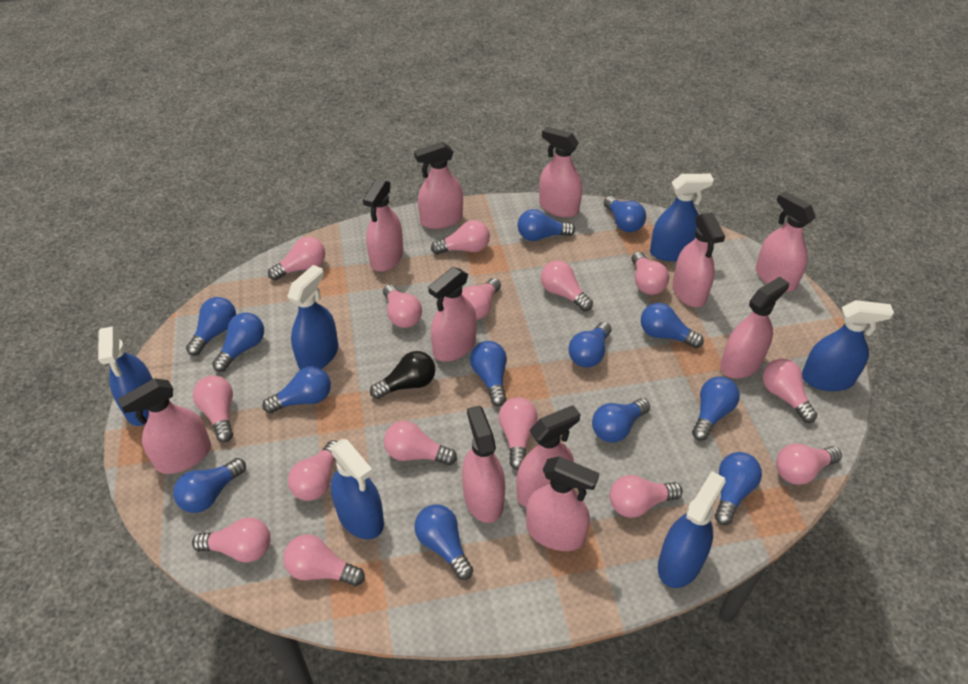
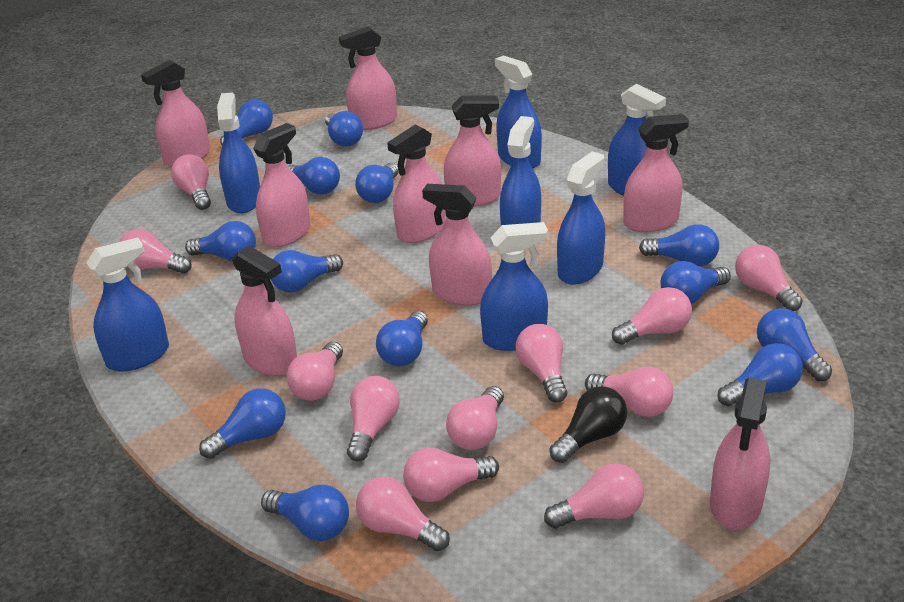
blue spray bottle: [98,326,153,426] [287,265,338,370] [330,439,384,539] [650,174,714,261] [658,471,726,588] [802,300,894,391] = 6 -> [86,237,169,372] [217,92,260,213] [480,222,548,351] [495,55,542,169] [500,116,541,226] [557,151,605,285] [608,84,666,196] = 7
pink light bulb: [192,517,271,563] [193,375,233,442] [268,237,325,280] [283,534,365,586] [288,440,337,501] [383,284,422,328] [384,421,457,465] [431,220,490,255] [462,278,501,320] [499,397,538,470] [541,260,593,311] [610,475,683,518] [632,252,669,295] [763,358,817,423] [776,443,842,485] = 15 -> [119,229,192,274] [171,154,211,210] [286,342,343,401] [347,376,400,461] [356,477,450,551] [403,448,499,502] [446,386,504,450] [516,324,567,403] [544,463,644,529] [585,367,673,417] [612,287,692,345] [735,245,803,311] = 12
pink spray bottle: [117,378,211,474] [363,179,403,272] [414,142,463,229] [428,267,477,362] [462,405,505,523] [516,405,580,507] [526,456,599,551] [539,127,582,218] [673,212,725,307] [720,277,789,379] [756,191,816,292] = 11 -> [141,60,210,167] [232,245,297,376] [253,123,310,248] [339,27,397,130] [387,125,445,243] [422,184,492,306] [444,96,501,207] [623,114,689,232] [710,377,770,530] = 9

